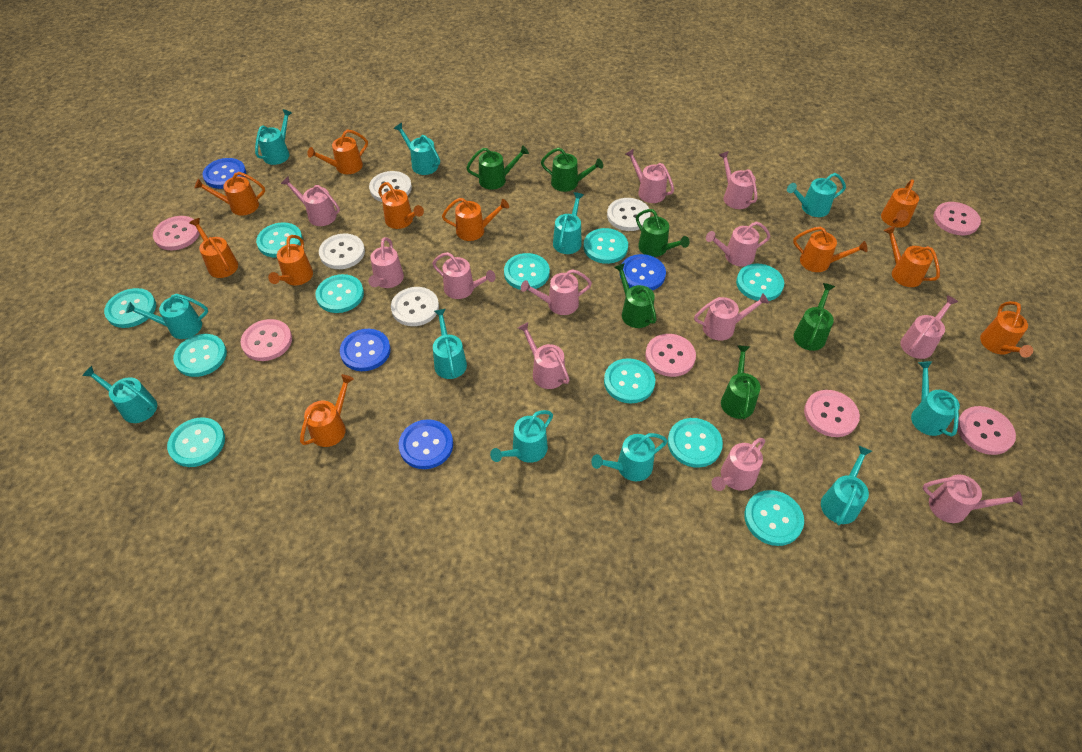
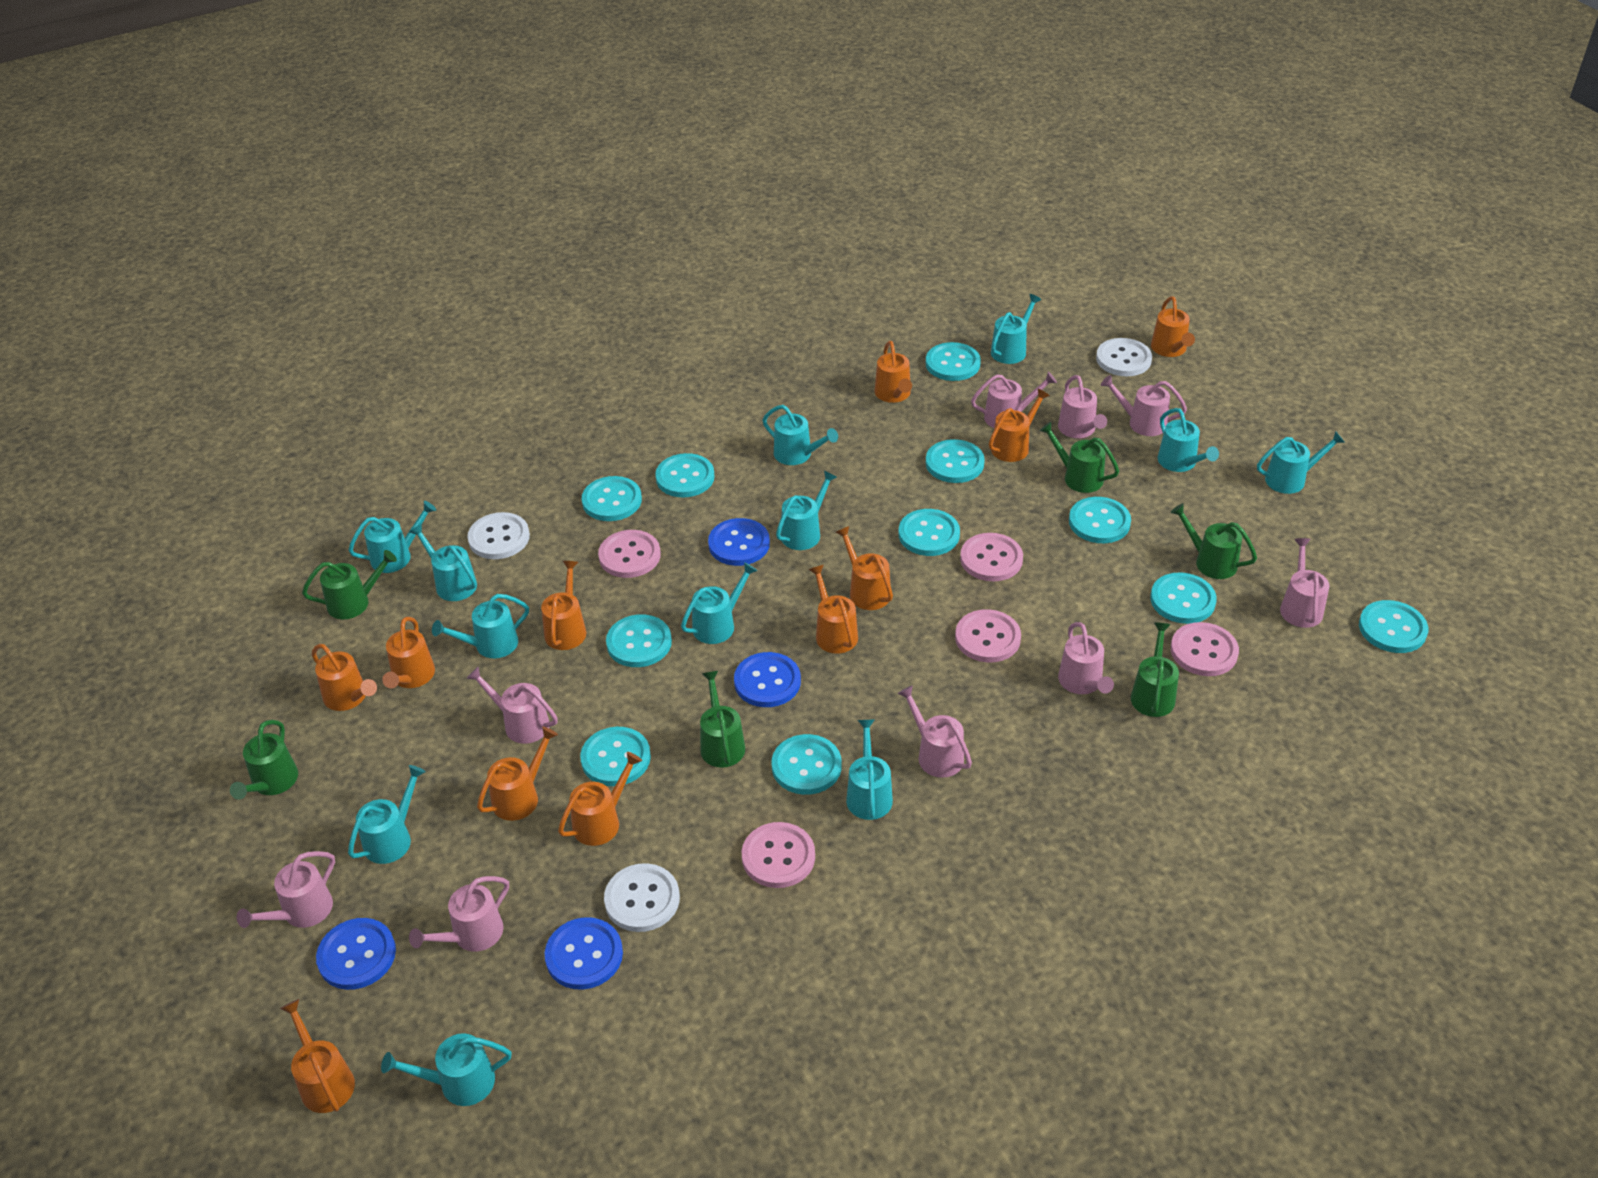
pink button: [153,216,200,250] [241,319,292,361] [645,334,696,377] [804,390,860,437] [933,202,981,235] [957,406,1016,455] = 6 -> [598,530,661,578] [742,822,815,888] [955,609,1021,663] [960,533,1023,581] [1171,622,1239,676] = 5
pink watering can: [281,177,340,226] [368,237,404,288] [432,252,495,299] [518,322,570,389] [521,269,592,315] [625,149,674,203] [694,293,769,341] [706,222,770,267] [711,438,765,491] [719,151,757,209] [900,295,958,359] [923,474,1023,523] = 12 -> [237,851,335,928] [409,876,509,952] [466,666,558,744] [897,685,972,778] [971,372,1057,428] [1058,375,1107,438] [1058,622,1114,694] [1101,375,1187,436] [1280,538,1330,628] = 9
turquoise watering can: [82,366,157,423] [126,294,208,339] [255,109,292,165] [394,123,440,175] [433,309,467,379] [490,410,553,463] [553,192,584,254] [591,433,667,481] [787,173,846,217] [821,446,872,525] [911,361,960,437] = 11 -> [348,501,436,573] [348,765,426,864] [381,1033,512,1106] [409,523,477,601] [432,594,529,658] [681,562,757,644] [762,405,838,465] [776,471,837,550] [846,719,893,820] [991,294,1042,364] [1158,408,1219,472] [1257,431,1345,494] = 12
white button: [319,233,365,269] [369,171,412,202] [391,287,439,326] [607,198,651,231] = 4 -> [468,512,530,559] [604,863,680,932] [1096,338,1152,376] = 3

